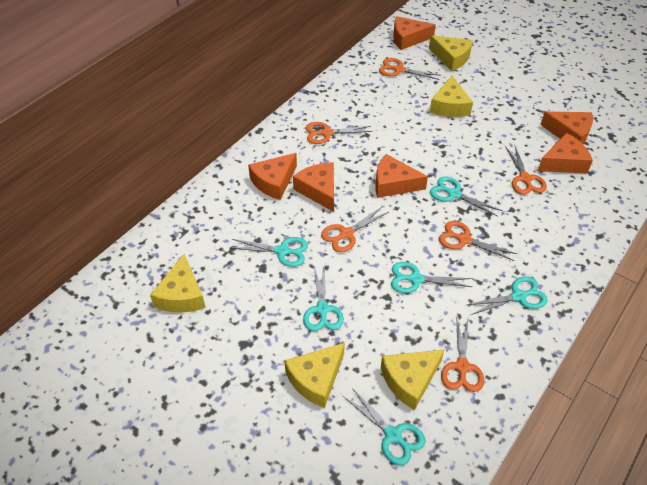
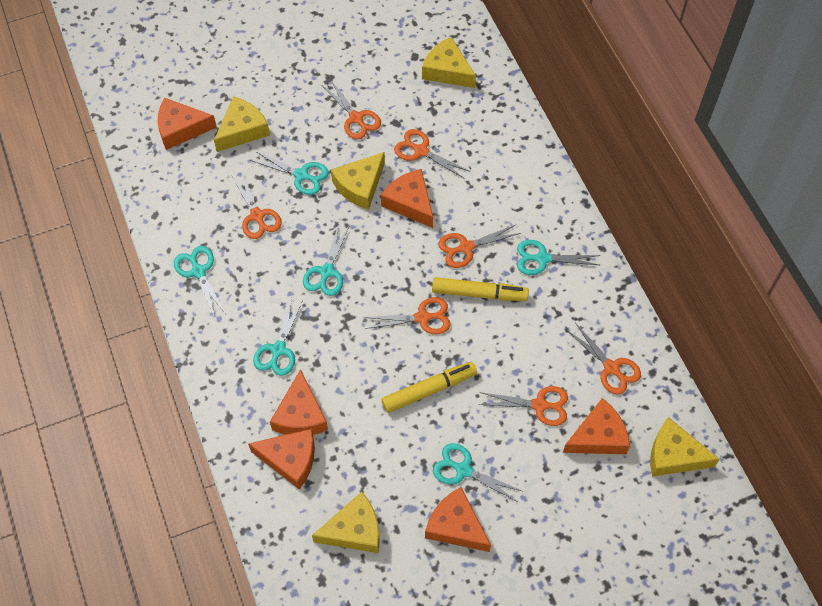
orange scissors: [306,122,373,144] [321,206,389,252] [379,58,441,80] [439,221,517,261] [441,316,485,392] [505,144,547,195] = 6 -> [231,170,282,239] [322,80,381,139] [364,297,451,334] [394,129,469,179] [438,225,521,268] [479,386,568,426] [567,323,641,395] = 7
yellow marker: none = 0 -> [381,362,477,413] [432,277,529,301] = 2

